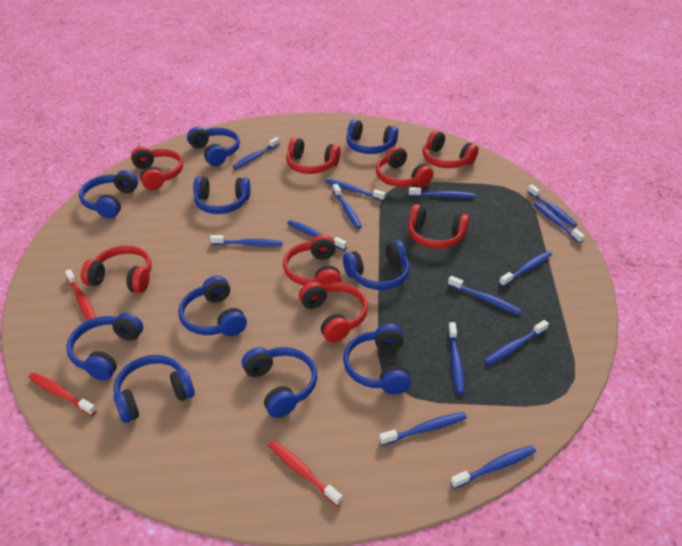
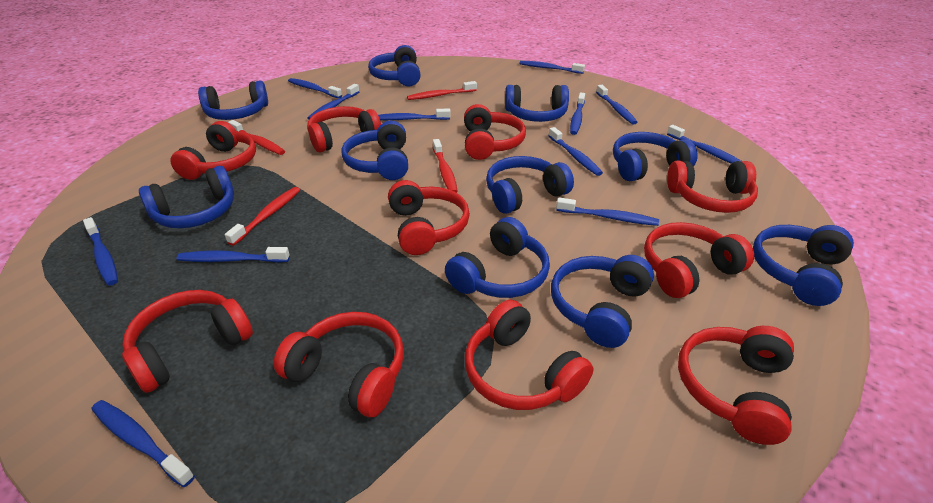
blue toothbrush: [210,235,283,247] [232,137,280,169] [287,220,347,250] [325,179,385,201] [333,184,362,229] [379,412,467,446] [409,187,475,198] [448,276,522,315] [448,322,465,394] [450,445,536,489] [484,320,549,365] [499,251,552,287] [527,185,577,227] [533,202,585,243] = 14 -> [83,217,118,286] [91,400,195,487] [177,247,290,263] [288,78,342,99] [307,84,360,120] [378,109,451,120] [519,61,585,74] [549,127,603,176] [556,197,659,226] [570,93,585,135] [596,85,637,125] [667,125,742,164] = 12
red headphones: [81,245,152,293] [131,146,183,190] [283,234,341,285] [286,137,341,174] [299,282,368,343] [376,146,433,187] [408,204,469,249] [423,130,479,168] = 8 -> [122,290,253,393] [170,121,256,180] [274,312,404,417] [307,106,381,153] [388,180,470,255] [464,104,526,160] [465,300,594,410] [644,222,754,298] [667,161,758,213] [678,326,794,445] = 10
red toothbrush: [28,372,97,416] [65,269,96,320] [268,440,343,506] = 3 -> [225,187,300,246] [228,120,285,155] [407,81,477,100] [433,139,458,193] = 4

